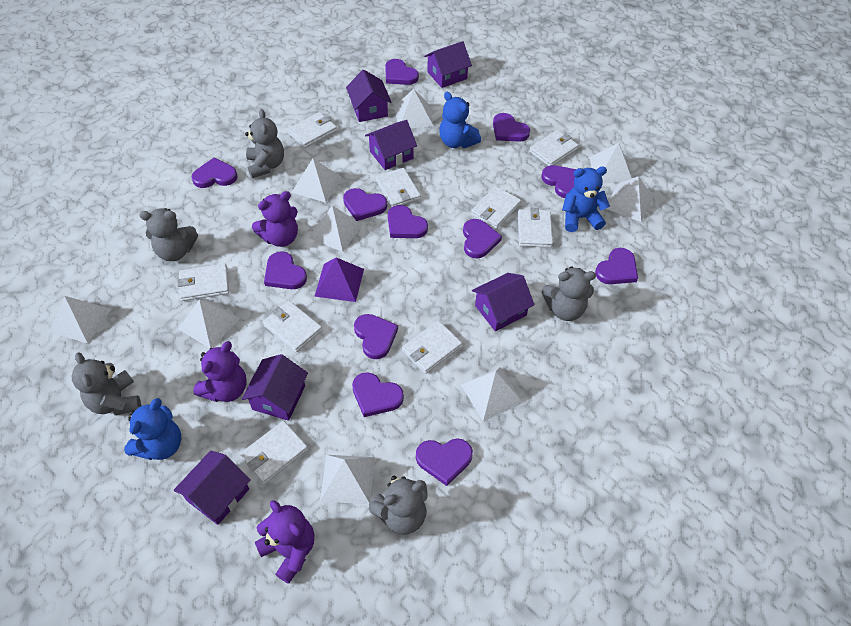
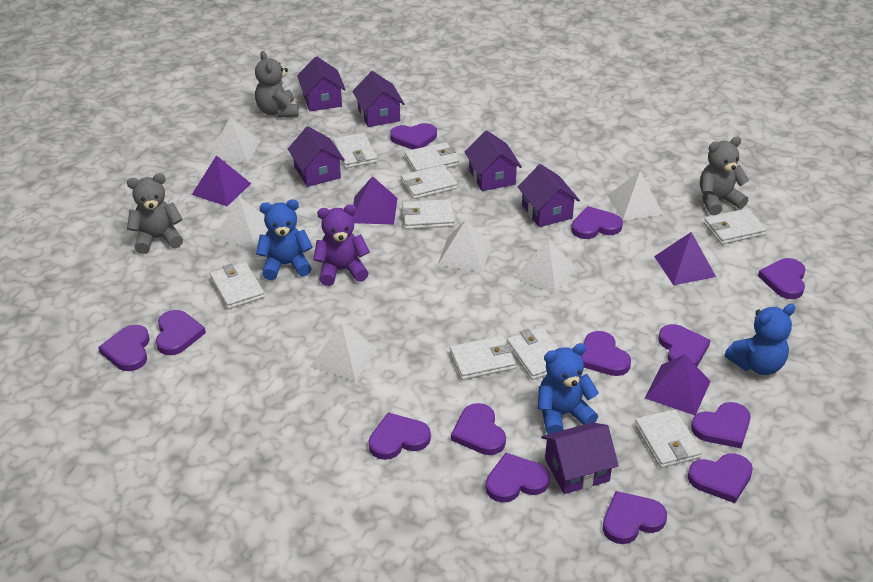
grey teddy bear: [72,353,141,415] [139,208,198,261] [245,109,284,178] [369,476,428,535] [542,266,596,321] = 5 -> [127,173,183,254] [255,51,299,118] [700,136,749,215] = 3
purple heart: [191,158,238,188] [264,251,307,289] [343,188,387,221] [352,372,404,417] [354,314,398,359] [385,59,419,85] [388,205,428,238] [416,438,473,486] [463,219,502,258] [493,113,530,142] [541,165,576,198] [595,248,638,284] = 12 -> [98,325,150,371] [156,310,206,355] [369,413,431,460] [390,123,437,150] [451,403,506,455] [486,453,550,503] [571,206,623,239] [581,331,631,376] [603,491,667,544] [658,324,710,366] [687,453,753,503] [691,402,751,448] [758,258,806,299] = 13
purple pyramid: [314,257,364,302] = 1 -> [192,155,251,206] [352,176,397,225] [645,354,711,415] [654,232,716,285] = 4
purple teddy bear: [194,341,247,402] [252,191,298,247] [255,500,314,584] = 3 -> [313,204,370,286] = 1
white pyramid: [49,296,111,344] [178,299,240,348] [291,158,342,203] [309,205,362,252] [320,455,375,504] [394,89,433,128] [461,367,523,421] [589,143,632,183] [606,176,654,222] = 9 -> [209,117,261,163] [214,196,267,248] [310,322,377,381] [438,220,492,272] [514,238,577,294] [607,171,664,221] = 6

